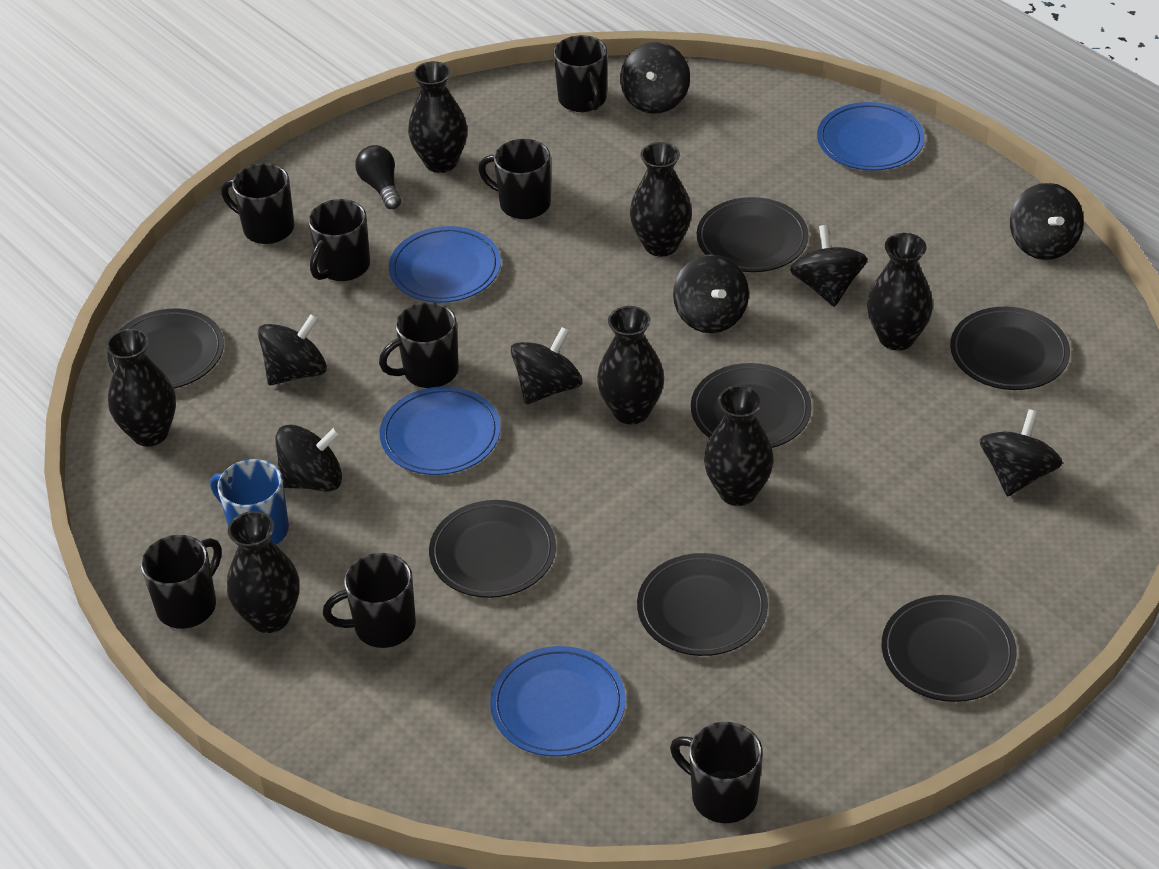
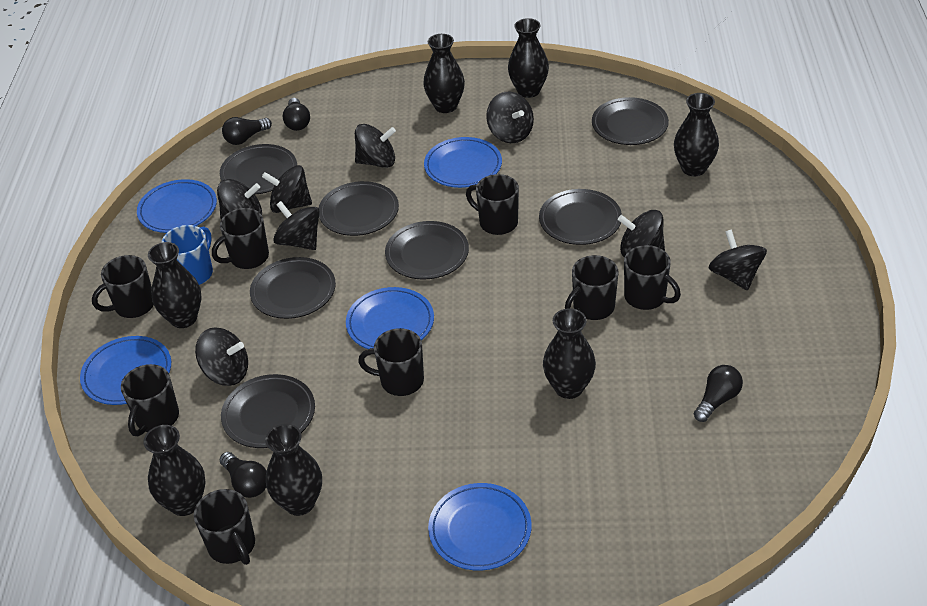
black light bulb: [355,145,401,209] = 1 -> [220,452,266,498] [222,117,272,145] [283,98,310,131] [694,365,743,422] = 4
blue plate: [380,386,501,475] [389,226,501,303] [490,646,626,757] [817,102,925,171] = 4 -> [80,336,171,405] [137,179,217,233] [346,287,434,349] [424,137,502,188] [428,483,532,571] = 5

